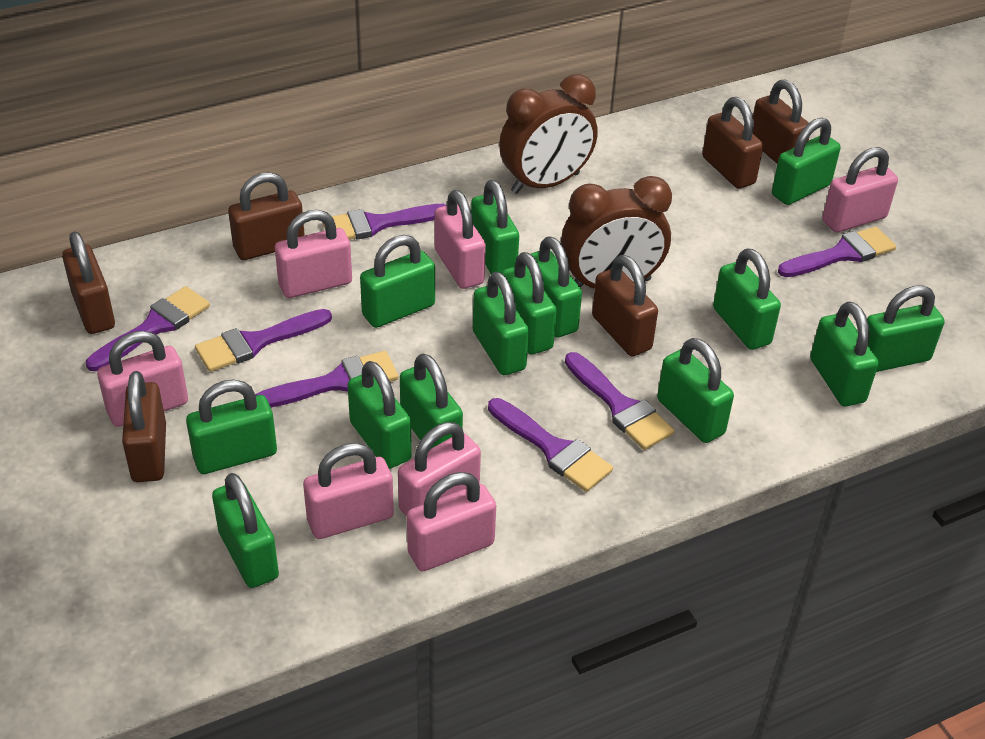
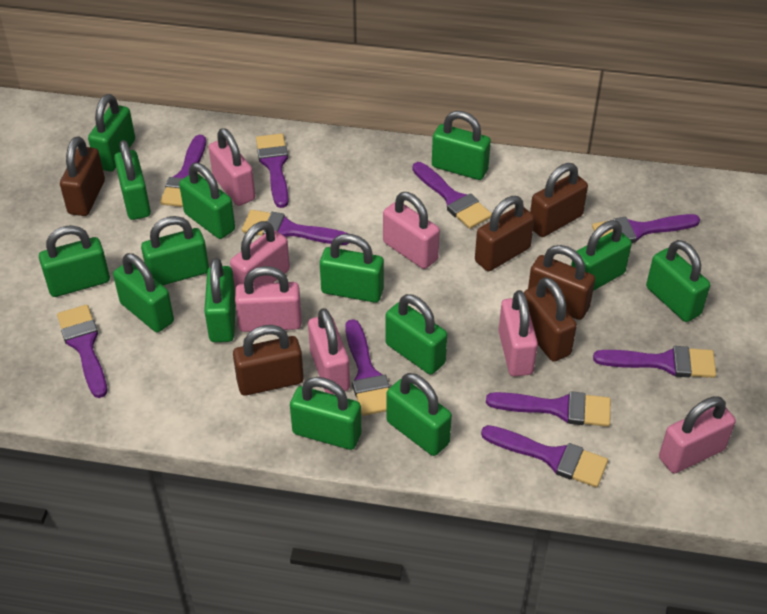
brown clock: [499,74,598,194] [561,176,672,289] = 2 -> none = 0
purple brush: [86,286,210,371] [195,309,332,372] [256,351,399,407] [322,204,447,240] [488,398,613,492] [565,352,674,450] [778,226,896,277] = 7 -> [57,305,107,398] [160,135,206,207] [242,210,349,245] [256,133,289,208] [345,319,389,416] [412,162,492,229] [481,425,608,488] [486,391,611,427] [592,214,700,243] [593,346,716,378] = 10

